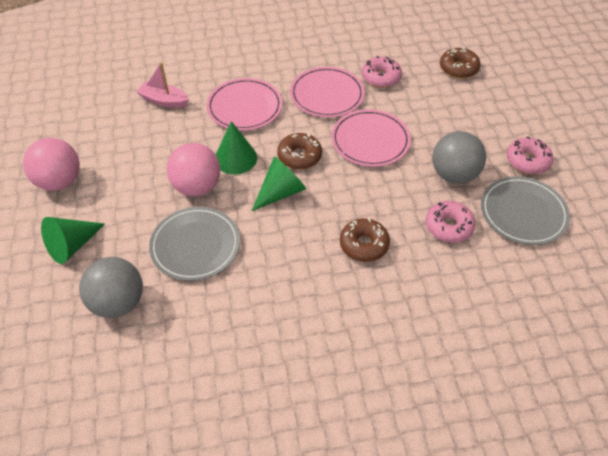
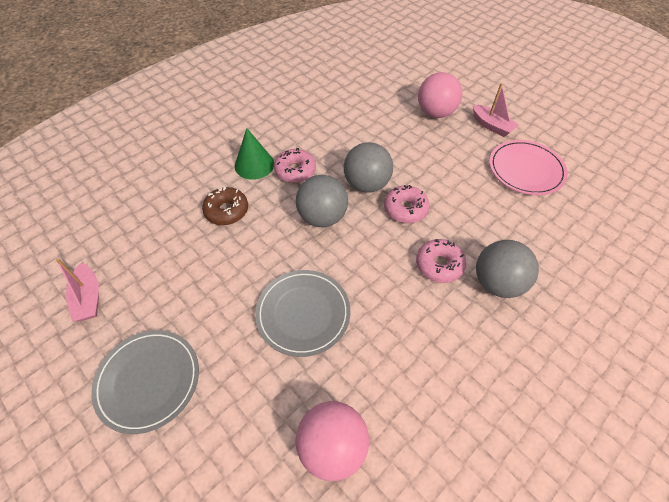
brown donut: [277,133,322,169] [340,218,390,262] [440,47,481,78] = 3 -> [202,187,248,225] = 1
green cone: [41,217,105,264] [216,121,257,175] [252,157,306,211] = 3 -> [235,128,274,180] = 1
grey ball: [79,257,143,318] [432,131,486,184] = 2 -> [296,175,348,227] [344,142,393,193] [476,240,539,298] = 3
pink boat: [137,62,189,108] = 1 -> [56,259,99,322] [473,83,519,137] = 2
pink plate: [206,78,282,131] [290,67,365,117] [331,109,411,167] = 3 -> [489,140,568,195] = 1

